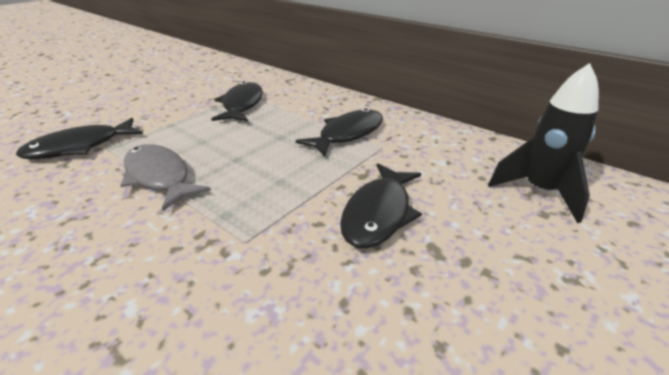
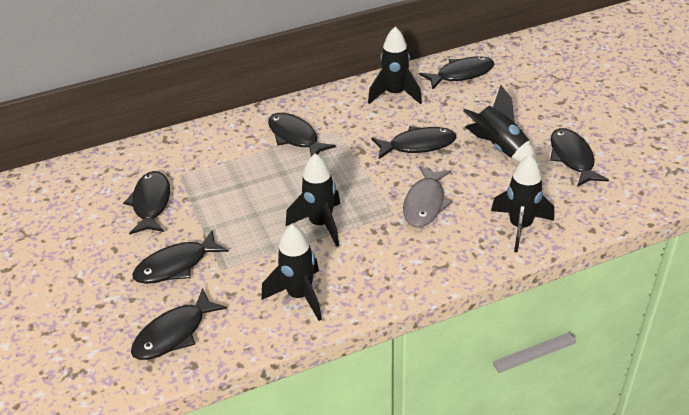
black fish: [16,118,143,159] [212,81,263,122] [296,108,383,157] [340,163,422,248] = 4 -> [123,171,170,235] [131,288,227,360] [132,230,229,284] [268,113,336,157] [372,126,456,159] [419,56,494,89] [550,128,609,187] = 7
black rocket: [488,63,599,223] = 1 -> [261,225,322,321] [286,153,340,247] [368,27,422,104] [463,85,538,163] [491,155,554,252] = 5

